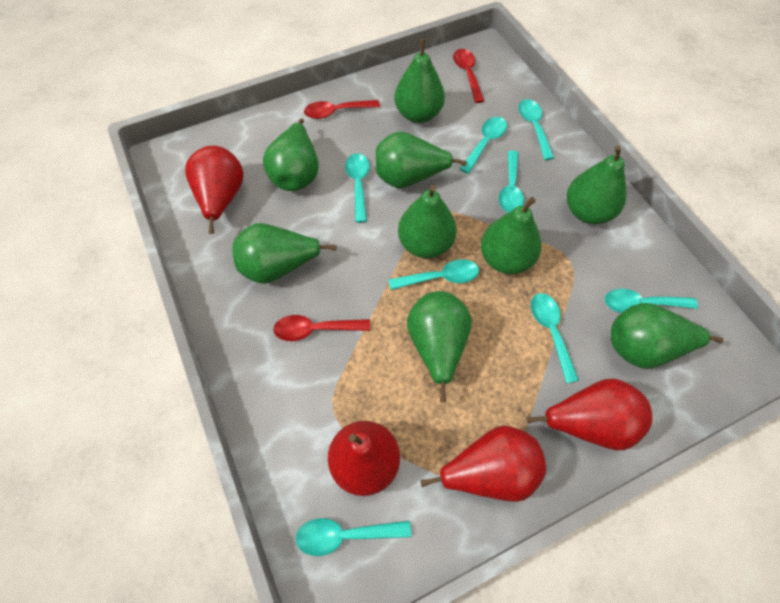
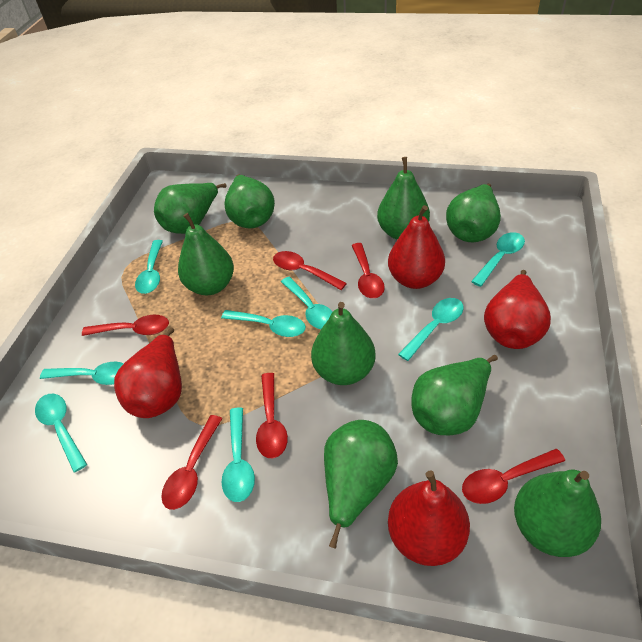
red spoon: [273,315,370,341] [304,100,380,119] [453,49,484,103] = 3 -> [82,315,169,336] [161,415,223,510] [256,373,288,458] [273,251,347,290] [352,243,385,298] [462,449,565,504] = 6

